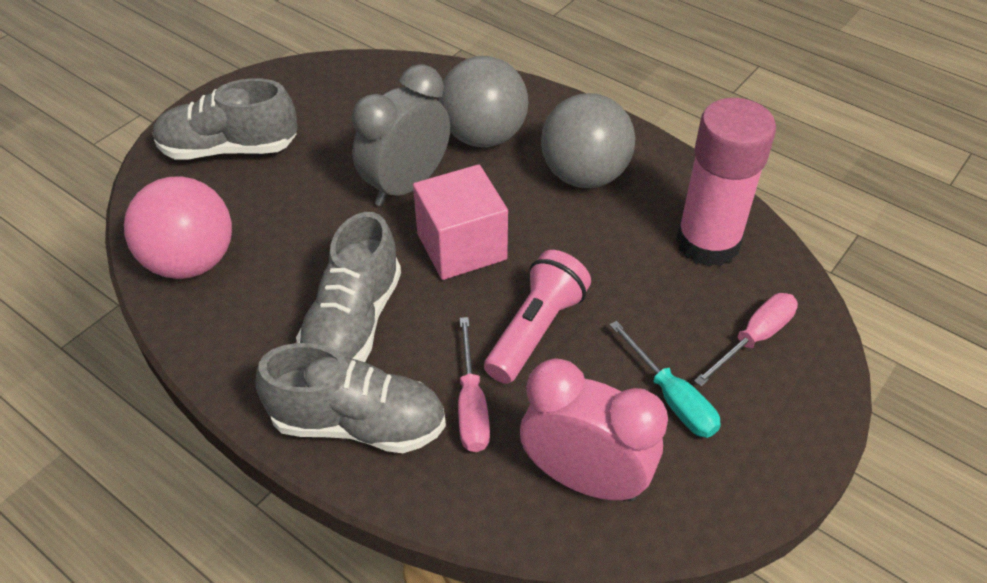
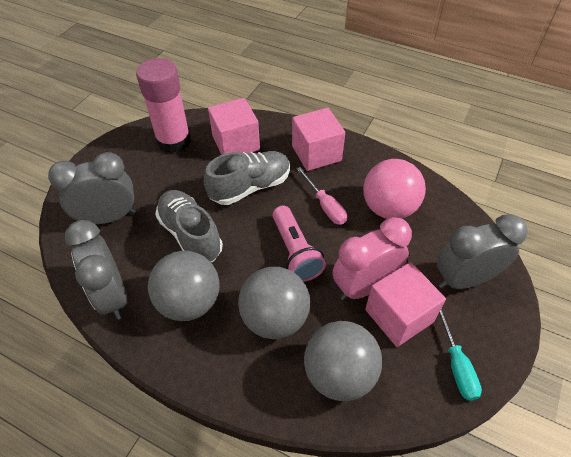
grey ball: [439,56,528,147] [541,93,635,188] = 2 -> [148,251,219,321] [238,267,310,339] [304,321,382,401] = 3
grey clock: [352,64,450,206] = 1 -> [48,152,135,224] [65,220,128,319] [437,214,528,289] = 3
grey shoe: [152,78,298,160] [256,343,446,453] [296,212,401,362] = 3 -> [155,190,223,262] [204,151,290,205] = 2
pink cube: [413,164,508,280] = 1 -> [208,98,260,155] [292,108,345,171] [365,262,446,347] = 3
pink screwdriver: [458,317,490,452] [694,293,798,387] = 2 -> [297,167,347,225] = 1

